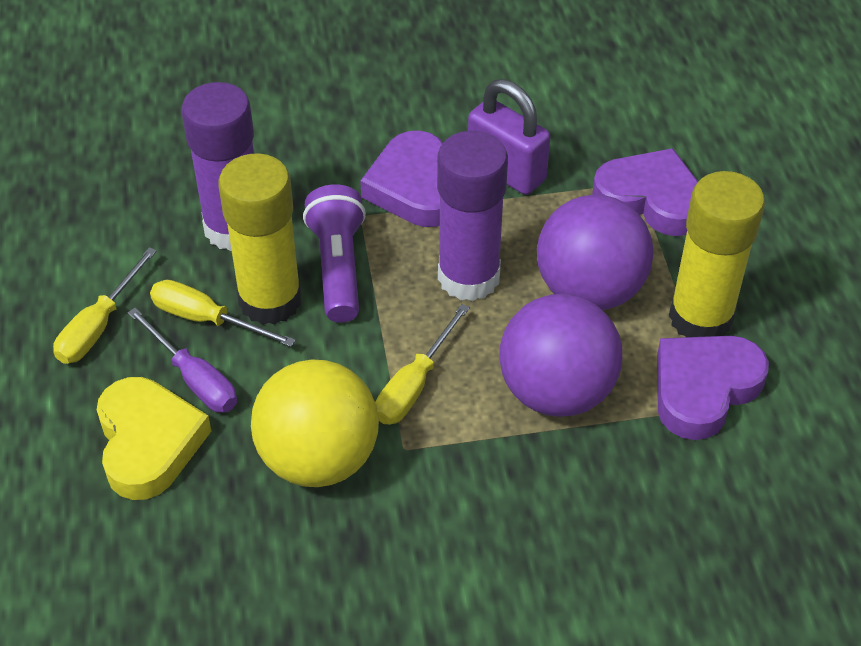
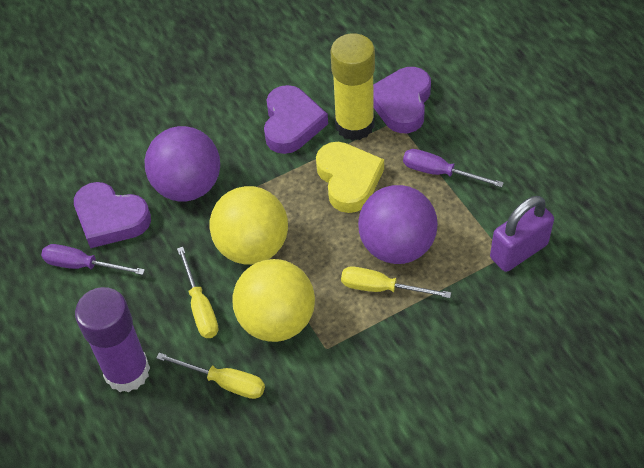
purple flashlight: [303,184,366,323] = 1 -> none = 0
purple glue stick: [182,82,254,251] [437,131,508,301] = 2 -> [75,287,150,392] = 1
purple screwdriver: [128,308,237,412] = 1 -> [41,244,145,275] [403,149,504,187] = 2
yellow ball: [251,360,379,487] = 1 -> [210,186,288,264] [233,259,315,342] = 2
yellow glue stick: [218,153,302,325] [669,171,765,337] = 2 -> [331,33,375,141] = 1

